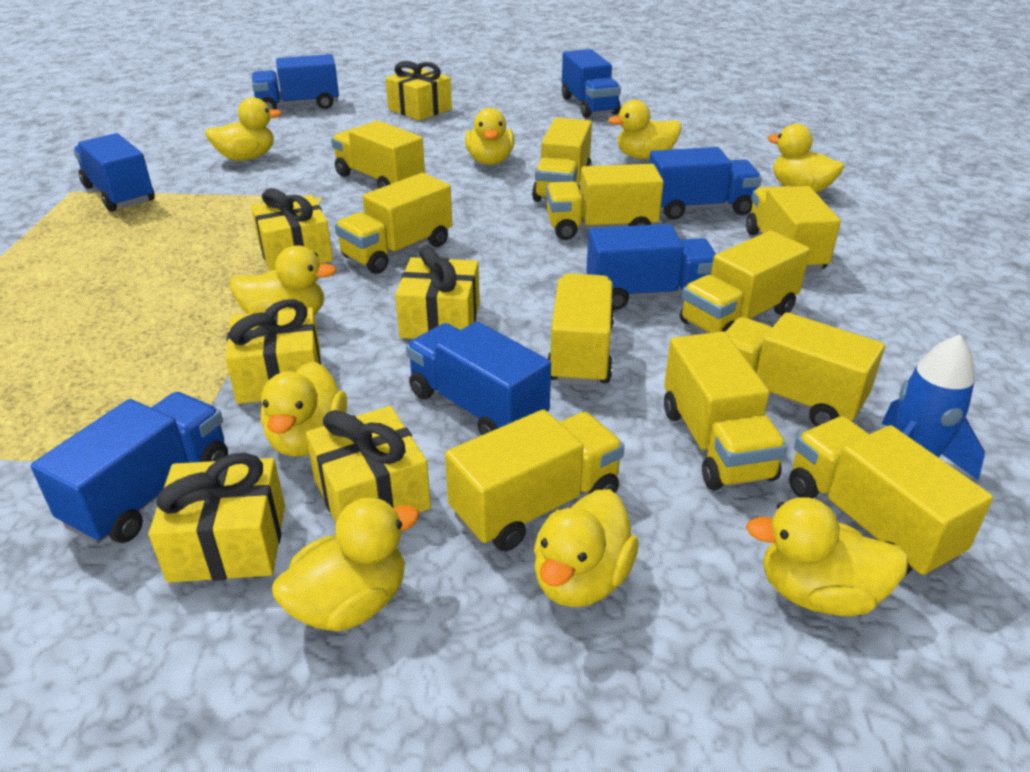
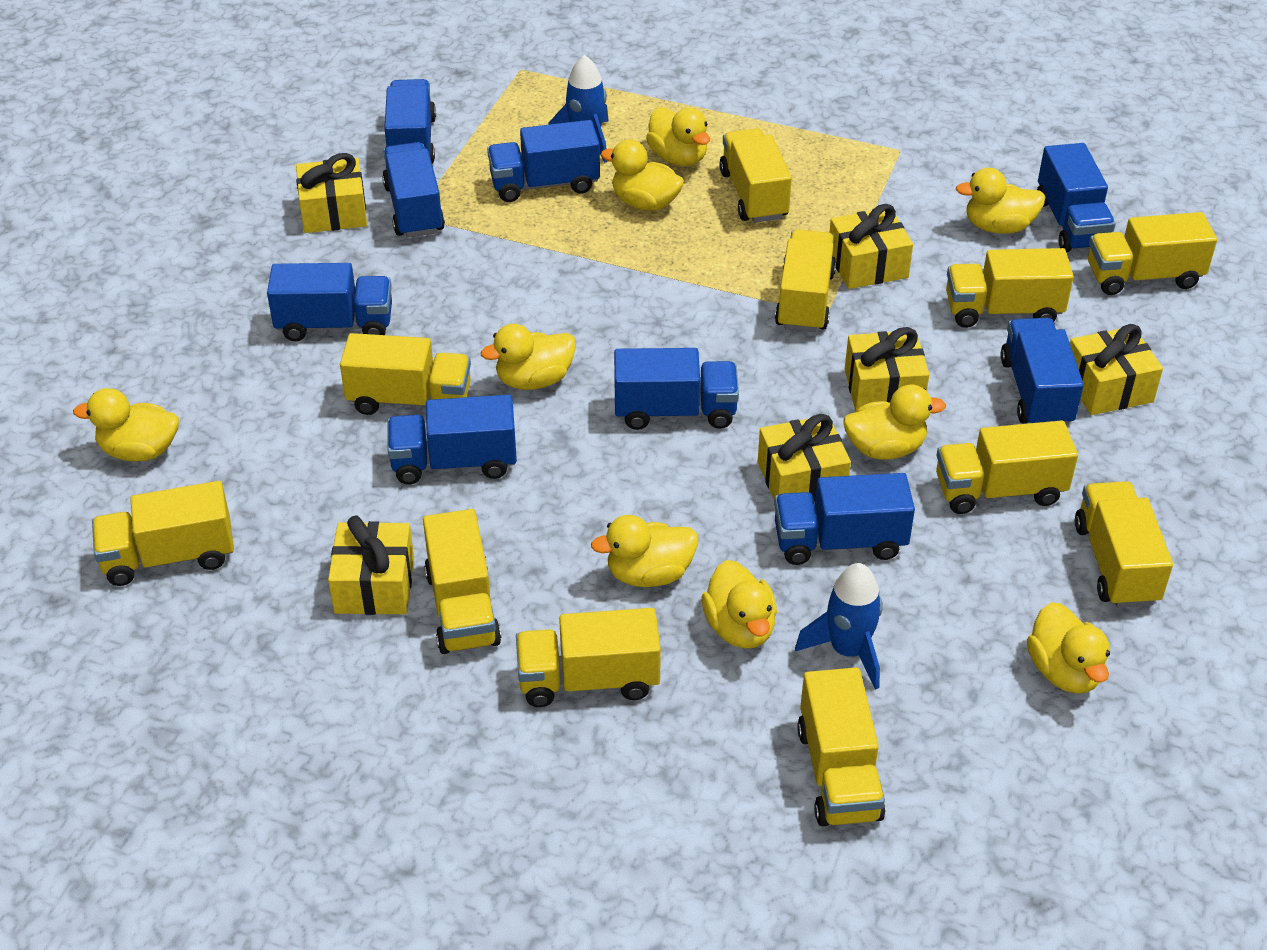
blue rocket: [881,334,985,480] = 1 -> [548,55,609,163] [795,563,883,690] = 2
blue truck: [31,392,228,544] [74,133,155,211] [252,54,339,110] [406,321,551,435] [562,49,621,118] [586,224,716,310] [649,147,762,220] = 7 -> [267,263,392,341] [382,142,445,238] [384,79,436,164] [388,395,517,485] [487,120,600,202] [614,348,739,430] [774,473,915,565] [1000,318,1084,426] [1037,143,1115,252] = 9

